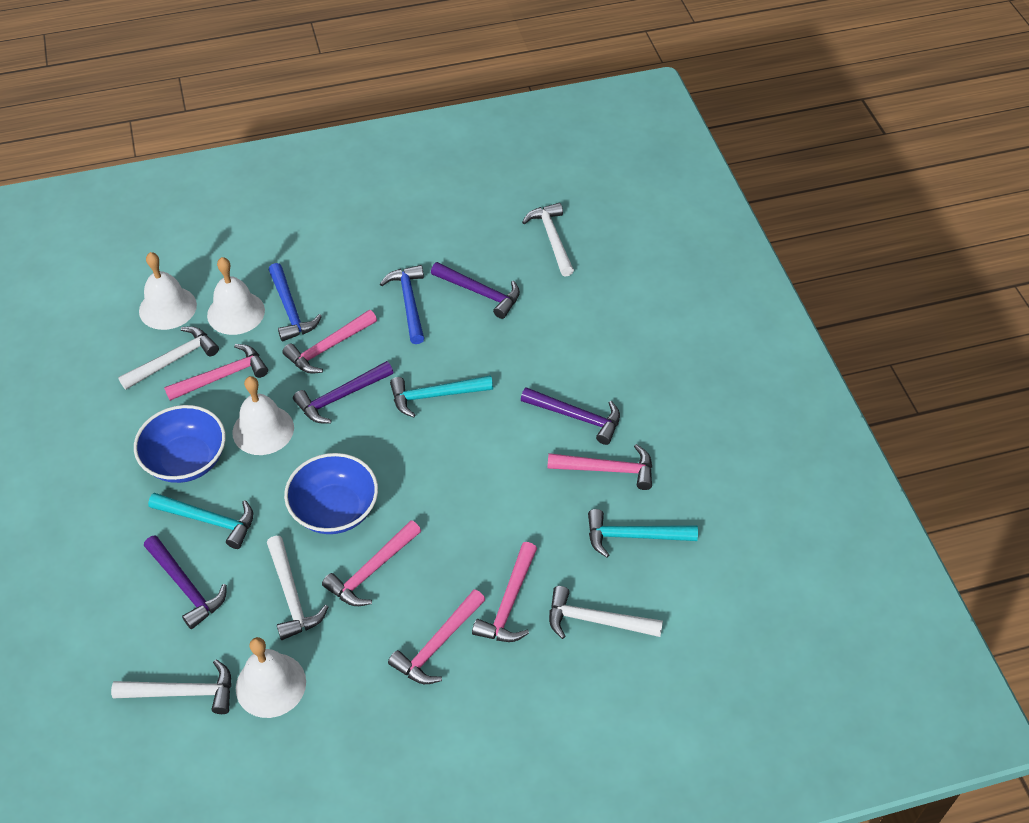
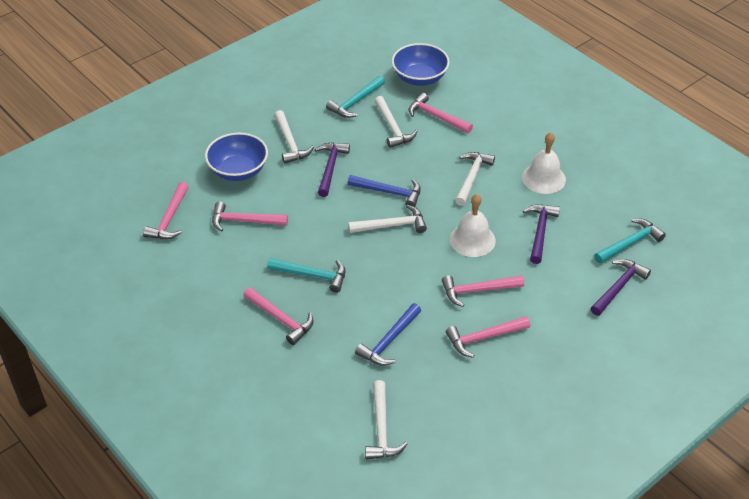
purple hammer: [144,535,227,629] [293,361,393,423] [431,262,520,319] [521,387,620,445] = 4 -> [315,142,350,197] [523,204,560,264] [591,259,651,316] = 3
white bell: [139,252,197,330] [207,257,265,335] [232,376,294,455] [236,637,306,718] = 4 -> [450,194,496,257] [522,132,566,194] = 2

